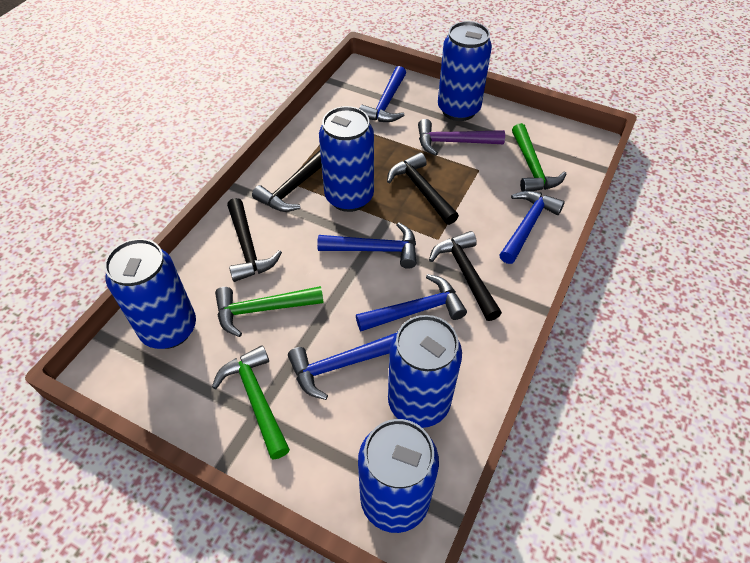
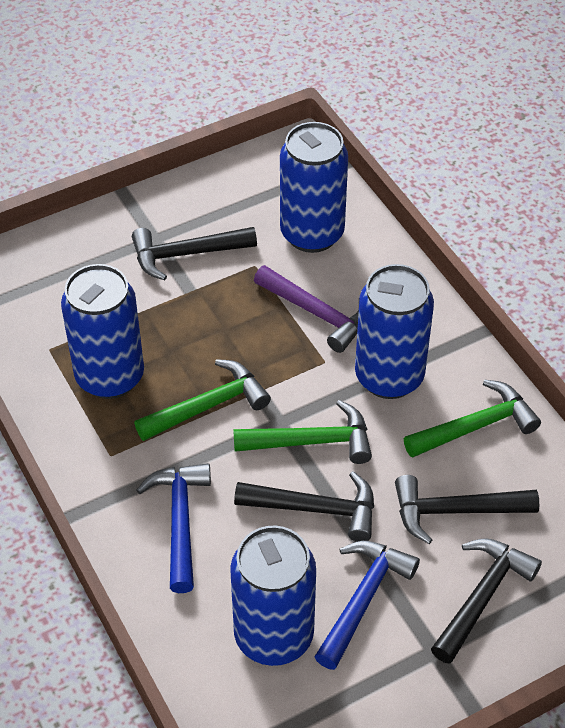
blue can: [104,239,196,349] [319,106,374,212] [358,419,439,533] [388,315,462,428] [438,21,492,121] = 5 -> [61,264,144,399] [230,526,316,666] [280,122,348,253] [355,264,434,399] = 4
blue hammer: [288,333,396,400] [317,222,417,269] [356,274,467,331] [359,66,406,122] [499,191,565,264] = 5 -> [136,463,211,593] [314,541,420,670] = 2

